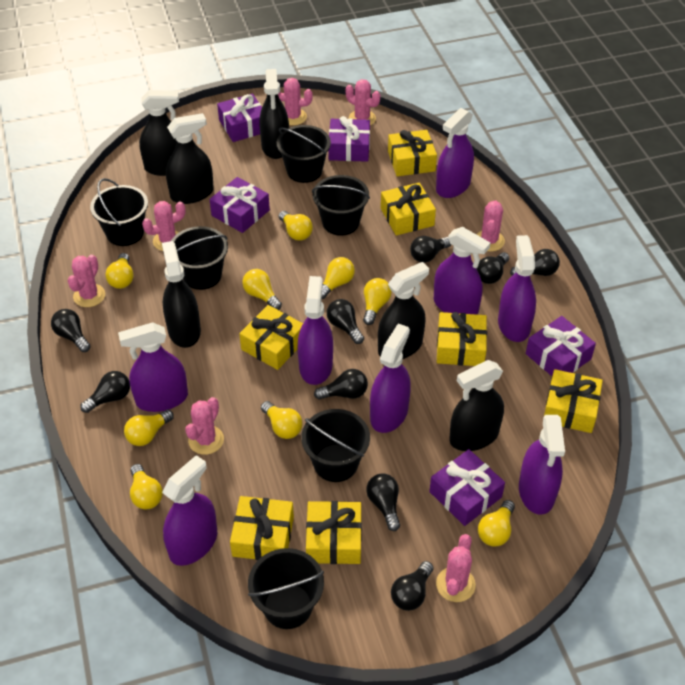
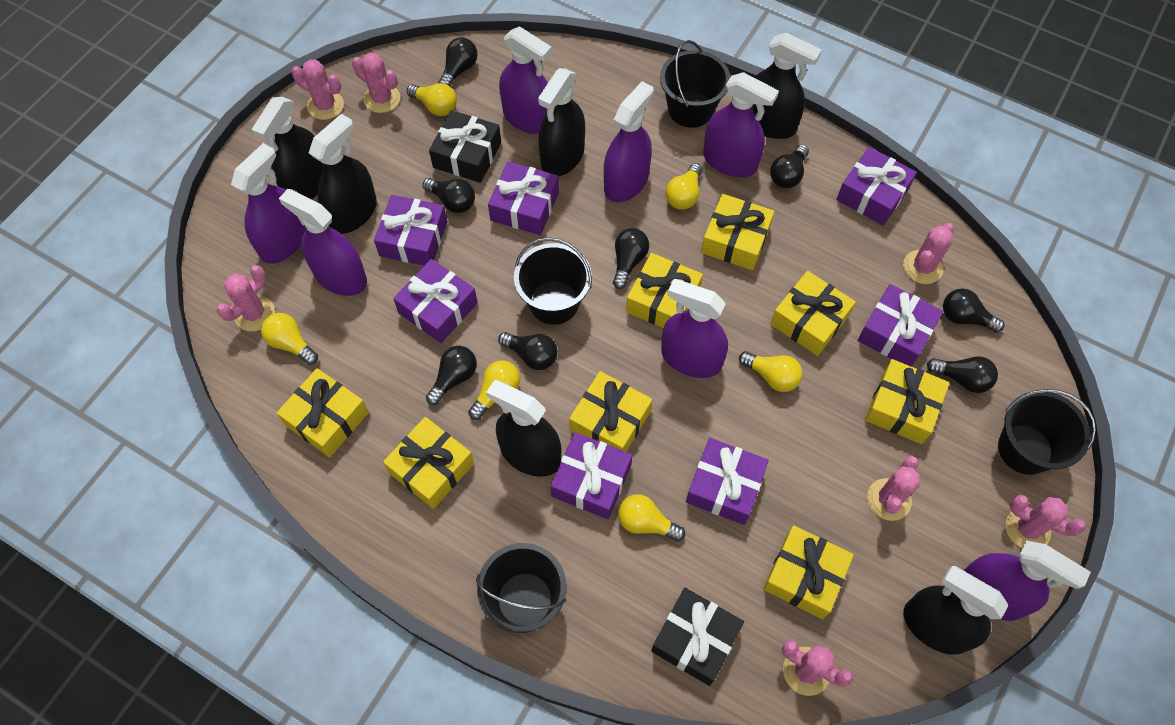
black bucket: [90,178,148,246] [171,226,228,290] [248,548,324,629] [277,125,331,183] [301,409,370,482] [312,175,370,236] = 6 -> [476,543,566,633] [514,237,592,325] [660,40,730,128] [998,389,1096,475] = 4
black gift: none = 0 -> [429,110,501,183] [651,588,744,686] = 2
black light bulb: [51,309,91,352] [80,371,130,413] [314,369,368,400] [327,299,364,344] [367,474,400,531] [391,561,433,611] [410,236,451,263] [476,252,509,284] [510,249,560,276] = 9 -> [423,178,475,213] [426,346,477,405] [438,37,478,86] [498,332,558,370] [613,228,649,289] [770,145,809,188] [927,356,998,393] [943,288,1005,333] = 8
purple gift: [209,177,270,233] [217,93,262,142] [328,116,370,162] [429,449,505,526] [526,316,596,376] = 5 -> [374,195,448,266] [393,259,478,343] [488,161,559,235] [550,432,632,519] [686,438,769,525] [836,147,917,226] [858,284,943,367] = 7
purple spray bottle: [118,322,188,412] [162,455,217,566] [298,276,333,385] [370,323,411,433] [434,227,490,315] [436,108,474,198] [498,235,536,342] [519,415,565,515] = 8 -> [231,143,307,264] [279,189,367,296] [499,26,552,134] [604,81,654,202] [661,279,728,378] [703,72,779,177] [963,540,1091,621] = 7
yellow gift: [230,496,294,560] [239,305,303,370] [306,501,362,564] [381,182,436,236] [388,130,437,176] [437,312,487,366] [544,369,603,433] = 7 -> [276,368,369,457] [383,417,474,509] [569,371,652,452] [626,253,703,328] [701,194,775,270] [763,525,854,619] [770,271,856,356] [865,359,950,444] = 8
yellow light bulb: [105,253,134,289] [124,410,174,446] [130,464,163,510] [242,269,282,310] [261,401,302,439] [279,211,313,241] [322,257,355,299] [363,278,392,325] [478,500,515,547] = 9 -> [261,313,318,365] [407,83,457,116] [468,360,520,420] [618,494,685,542] [665,163,702,210] [739,351,802,392] = 6

